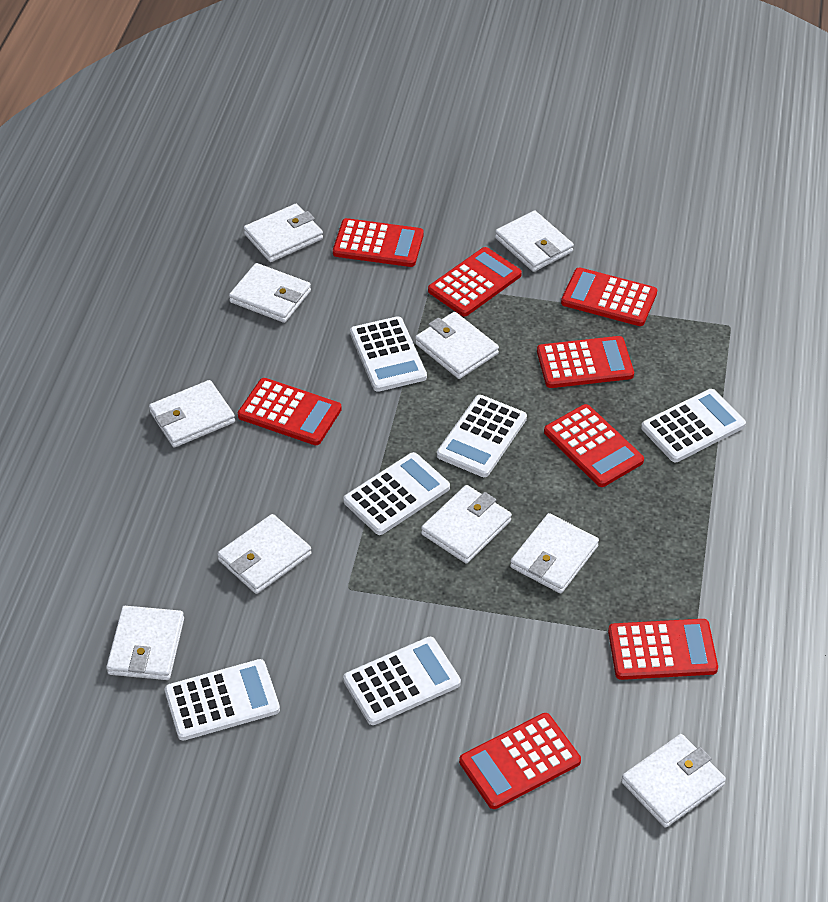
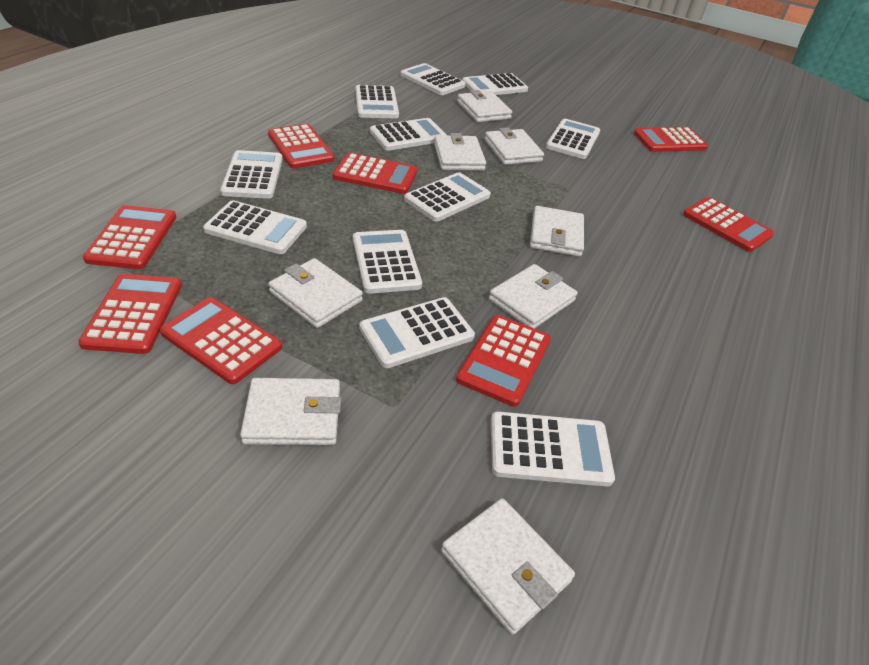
white calculator: [165,659,280,741] [343,452,450,535] [343,637,461,725] [350,316,427,392] [437,395,527,477] [641,389,746,462] = 6 -> [203,200,307,254] [220,150,283,199] [353,230,422,294] [355,85,399,119] [359,297,475,368] [370,118,446,151] [400,63,466,95] [404,172,491,222] [462,73,528,95] [491,411,615,487] [546,119,600,159] = 11
white wallet: [106,606,184,680] [149,380,235,448] [217,514,311,594] [229,263,311,323] [244,204,323,262] [415,312,499,379] [421,485,512,563] [495,211,574,272] [510,513,599,594] [621,734,726,828] = 10 -> [240,378,341,445] [268,258,363,328] [434,133,486,170] [441,498,575,635] [457,90,512,122] [484,127,544,165] [489,264,578,329] [530,206,584,257] = 8

